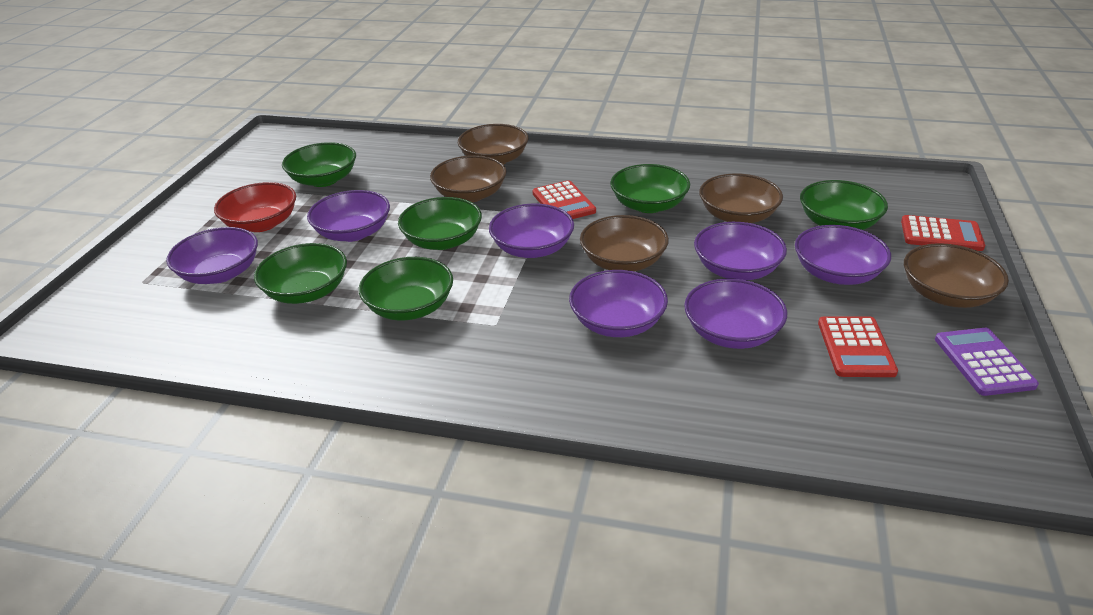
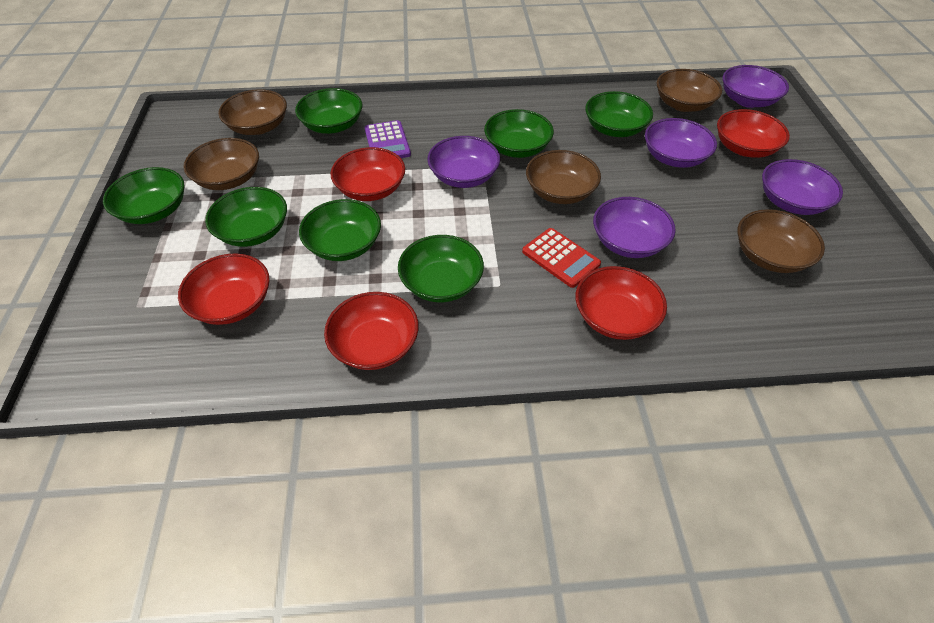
green bowl: [254,243,347,304] [282,142,356,187] [359,257,453,321] [398,197,482,250] [610,164,690,213] [800,180,888,230] = 6 -> [103,167,185,224] [205,187,287,247] [295,88,362,134] [299,199,381,261] [398,235,484,302] [484,109,554,158] [585,91,653,137] = 7
purple bowl: [166,227,258,284] [307,190,390,242] [489,203,574,258] [569,270,668,337] [684,279,787,349] [694,222,787,280] [795,225,891,285] = 7 -> [427,136,500,188] [593,197,676,258] [645,118,717,168] [722,65,789,108] [762,159,843,215] = 5
red bowl: [214,182,296,232] = 1 -> [178,253,270,325] [324,292,419,370] [330,147,405,201] [576,266,667,340] [717,109,790,158] = 5
red calculator: [532,180,596,219] [818,316,898,377] [901,215,985,251] = 3 -> [522,228,601,288] = 1

